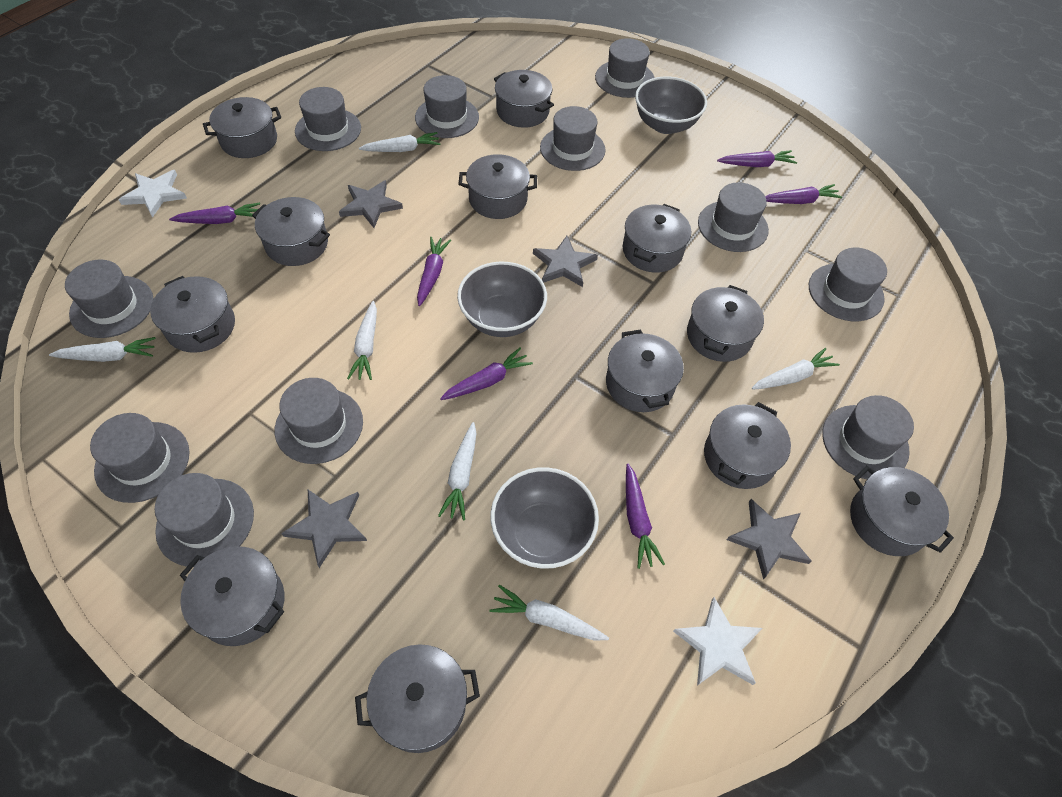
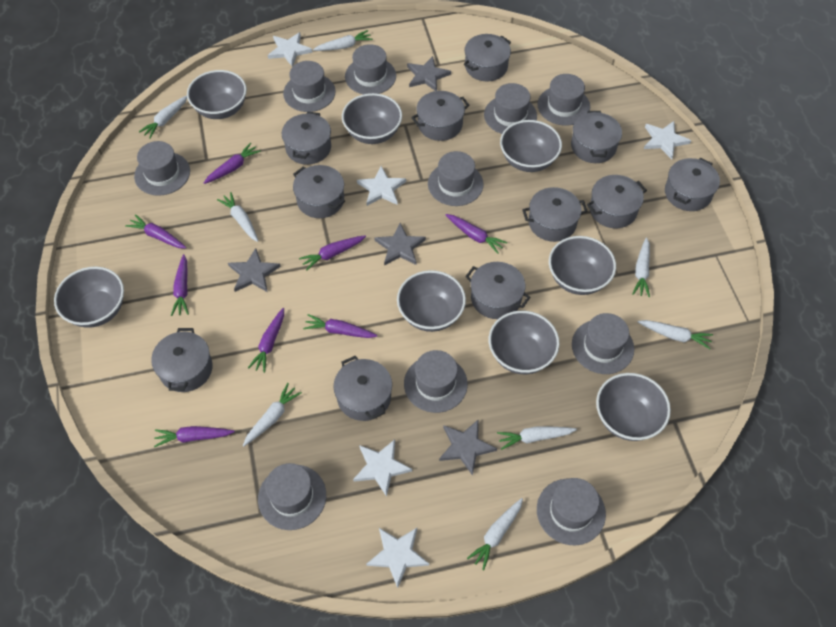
grey bowl: [457,262,547,337] [491,467,599,569] [635,77,707,134] = 3 -> [54,266,124,328] [187,70,247,119] [342,93,402,144] [397,270,466,332] [489,311,560,374] [500,120,562,172] [549,236,616,295] [596,373,671,441] = 8
grey hat: [65,260,153,338] [90,413,190,503] [155,473,254,567] [275,378,363,464] [295,87,361,151] [415,75,479,138] [540,106,605,171] [595,38,655,98] [698,182,769,252] [809,248,887,321] [822,395,914,479] = 11 -> [134,141,190,196] [258,463,326,530] [283,61,335,112] [345,44,396,94] [404,350,468,413] [428,151,484,206] [484,83,537,134] [537,74,590,125] [537,478,606,545] [572,313,634,374] = 10
grey pot: [150,276,235,353] [180,546,284,646] [203,97,281,158] [252,197,330,266] [355,644,480,753] [458,154,537,219] [494,70,554,128] [606,329,684,412] [623,204,691,273] [687,285,764,362] [704,402,791,489] [850,466,954,556] = 12 -> [151,328,213,392] [282,111,331,165] [293,165,345,218] [334,356,392,421] [411,91,470,141] [464,34,511,82] [465,262,531,319] [522,187,588,242] [571,111,622,163] [587,175,647,228] [665,158,720,211] = 11
purple carrot: [169,203,260,224] [417,237,451,306] [440,348,533,400] [626,464,665,569] [717,150,797,167] [765,184,842,204] = 6 -> [125,214,187,249] [154,426,235,447] [171,254,189,316] [204,143,261,184] [248,308,284,373] [299,235,366,271] [303,314,377,338] [446,214,507,254] = 8
white carrot: [49,337,156,362] [347,301,377,380] [359,132,440,152] [438,422,476,520] [489,585,609,641] [752,348,840,389] = 6 -> [139,96,187,139] [217,192,258,242] [243,383,302,446] [313,30,373,51] [467,498,523,570] [497,426,577,450] [632,237,650,297] [638,320,713,349] = 8
white star: [119,170,187,218] [673,597,763,686] = 2 -> [268,32,313,67] [353,439,412,497] [357,166,406,206] [366,528,429,588] [644,121,691,159] = 5

